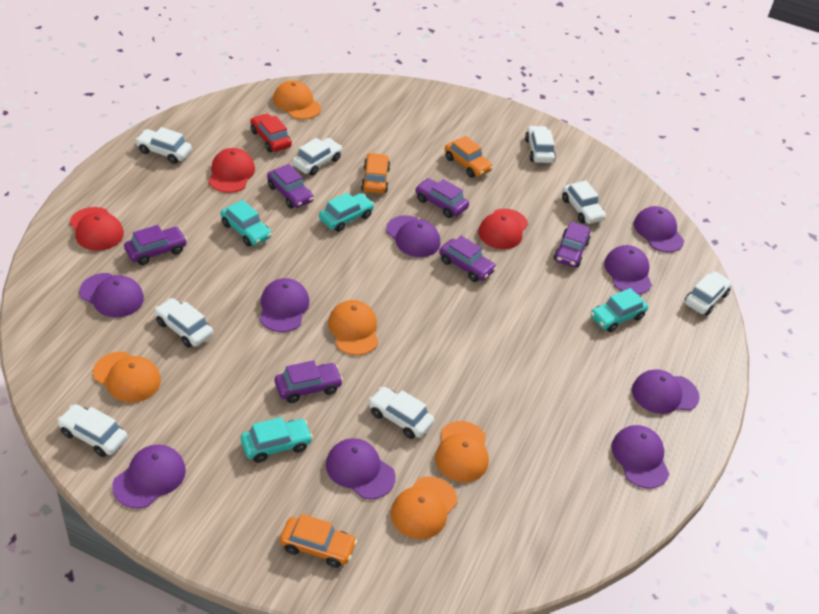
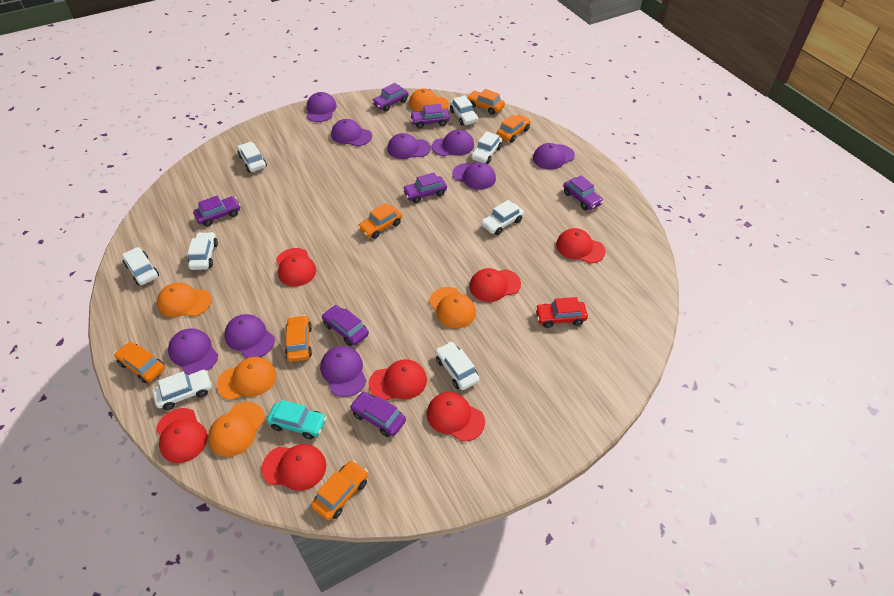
orange car: [280,514,357,568] [361,153,390,194] [445,136,493,178] = 3 -> [114,342,165,383] [285,315,312,362] [311,460,368,520] [358,203,402,239] [467,89,505,115] [496,115,531,143] = 6
purple car: [124,225,187,265] [267,164,314,208] [275,360,343,403] [415,178,469,218] [439,236,497,282] [554,221,590,267] = 6 -> [193,196,241,226] [322,305,369,346] [350,392,406,437] [372,83,409,111] [403,172,447,203] [410,104,450,128] [563,175,603,210] = 7
red cap: [70,207,124,251] [208,148,255,193] [478,208,528,249] = 3 -> [156,408,208,463] [261,444,326,491] [276,248,316,286] [369,359,427,401] [427,392,485,442] [469,268,521,302] [556,228,606,264] = 7
turquoise car: [221,200,272,246] [241,417,313,463] [319,192,375,232] [590,288,648,332] = 4 -> [267,400,327,439] = 1

